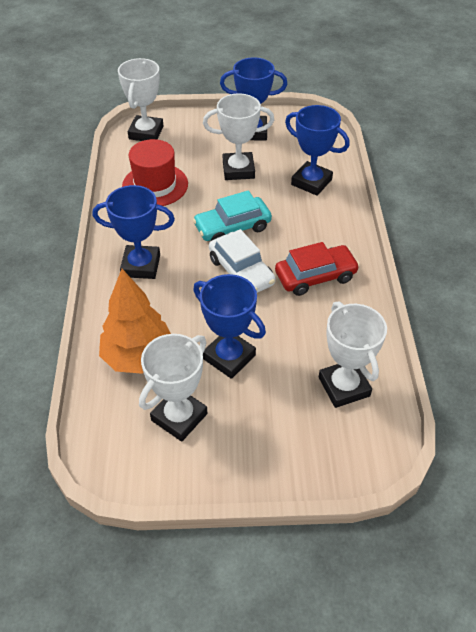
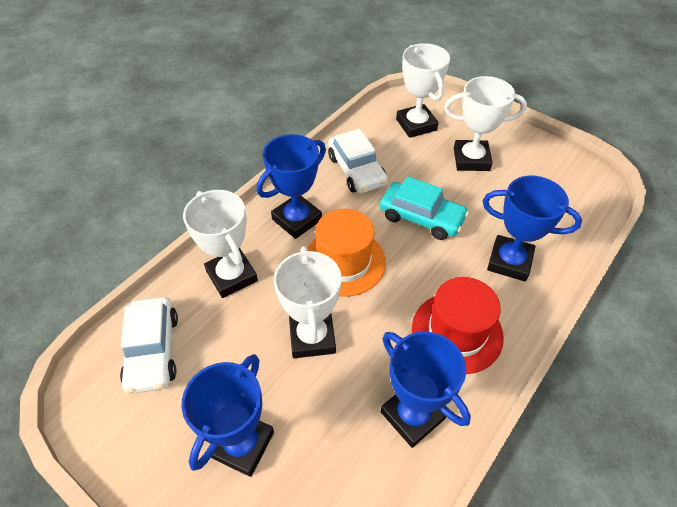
orange hat: none = 0 -> [307,209,386,297] = 1
orange tree: [99,269,171,374] = 1 -> none = 0
red car: [275,242,360,296] = 1 -> none = 0
white car: [209,229,276,293] = 1 -> [120,297,178,394] [328,129,388,193] = 2

